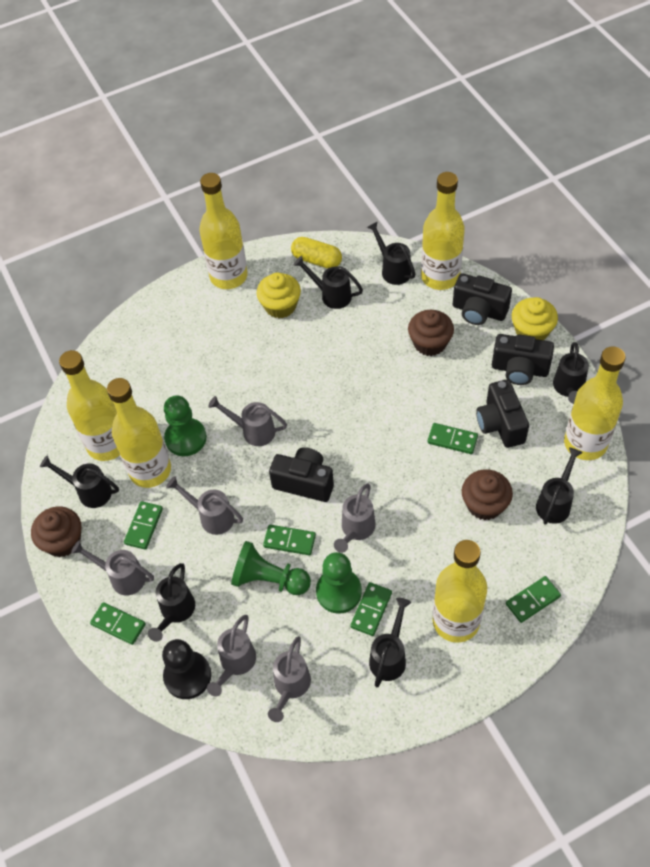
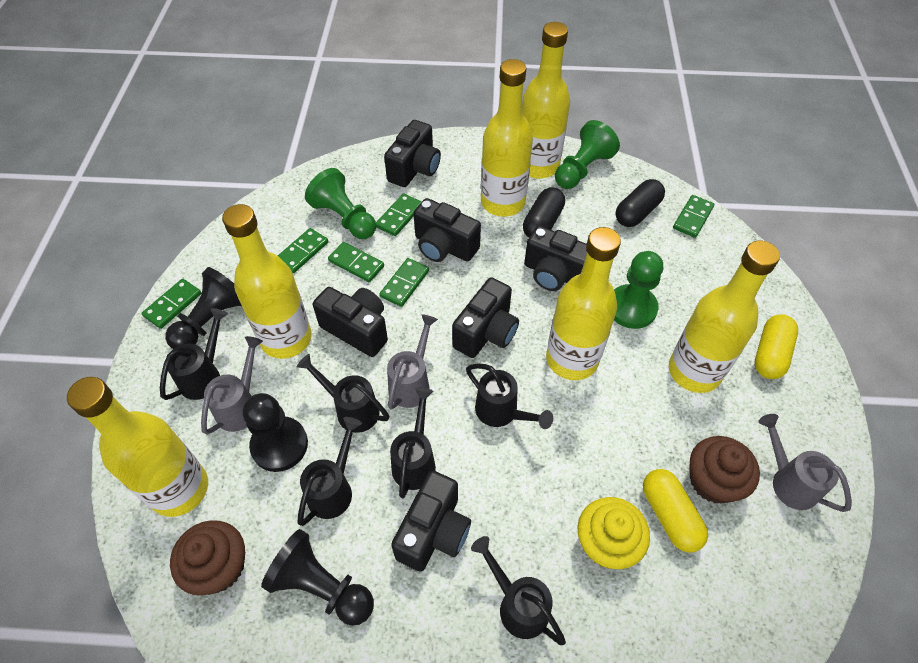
black camera: [269,447,334,502] [453,273,512,325] [476,379,529,448] [492,334,554,385] = 4 -> [313,287,388,357] [384,120,441,187] [391,470,471,572] [414,198,481,262] [452,277,519,358] [524,226,587,291] = 6
black capsule: none = 0 -> [523,187,565,238] [615,179,665,227] = 2
black pawn: [162,639,211,699] = 1 -> [165,267,242,349] [243,393,308,472] [261,529,374,626] = 3
black watering can: [40,455,119,508] [148,563,195,642] [294,256,363,309] [367,221,416,285] [369,598,411,687] [536,447,583,525] [553,342,589,404] = 7 -> [160,308,228,400] [297,354,389,433] [297,417,362,526] [390,388,436,498] [466,364,553,429] [471,536,566,645] = 6
brown cupcake: [31,506,82,557] [408,310,454,356] [462,469,513,520] = 3 -> [170,520,245,595] [689,436,760,503] = 2
grey watering can: [71,541,154,595] [166,476,243,535] [207,615,256,697] [208,396,287,446] [268,636,311,722] [334,483,376,553] = 6 -> [201,336,263,435] [387,314,438,410] [759,414,852,512] = 3
yellow capsule: [291,237,342,268] = 1 -> [643,469,708,552] [754,314,798,379] = 2
yellow cupcake: [257,273,301,318] [512,297,558,340] = 2 -> [578,497,650,569] = 1

